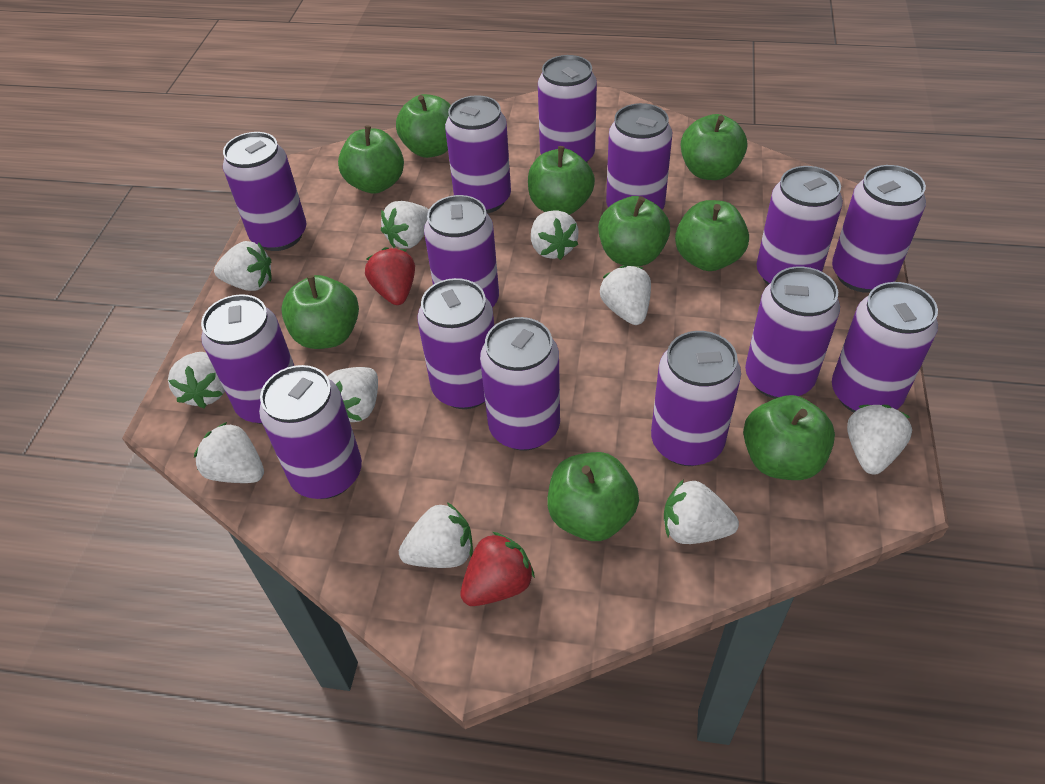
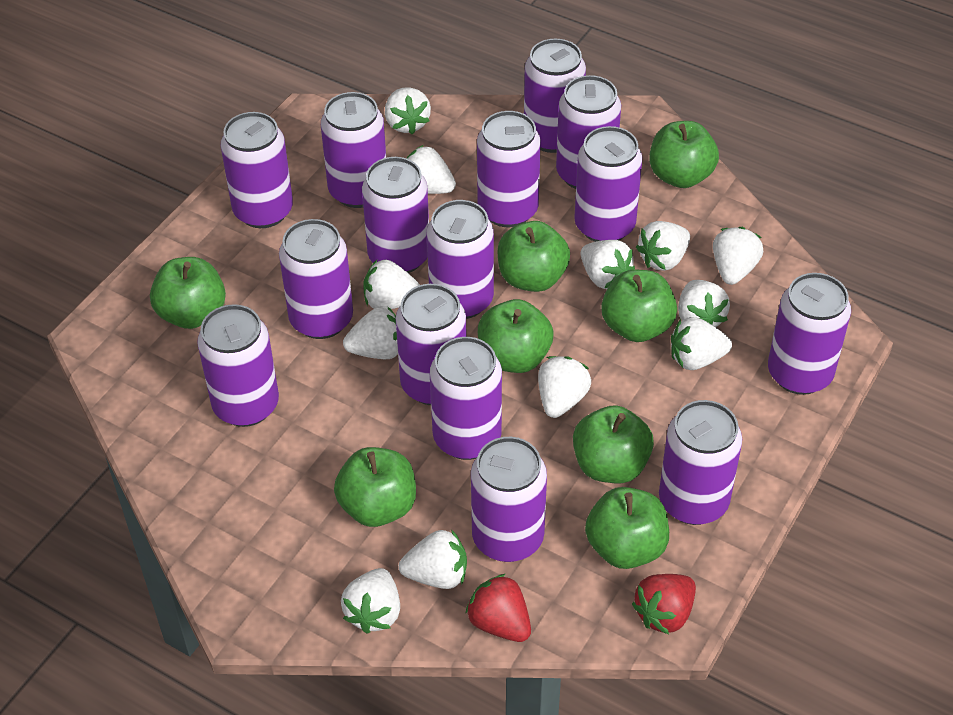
green apple: [281,275,359,349] [338,125,404,194] [396,94,451,158] [528,146,595,215] [547,452,639,541] [598,196,670,266] [675,200,749,271] [681,114,747,180] [743,395,835,480] = 9 -> [150,257,226,329] [334,447,416,527] [478,299,554,373] [498,221,570,292] [573,405,654,483] [585,487,669,569] [601,270,677,342] [649,121,719,188] = 8
purple can: [201,294,294,424] [223,132,307,251] [259,365,362,499] [417,278,494,409] [424,195,499,307] [445,95,511,213] [480,317,560,450] [538,55,597,162] [606,103,672,210] [651,331,741,466] [745,267,840,399] [757,166,843,285] [832,165,926,293] [832,282,938,412] = 14 -> [197,304,279,427] [221,112,293,228] [279,219,353,339] [321,92,386,208] [362,157,429,273] [396,284,467,405] [427,200,494,319] [430,337,502,460] [471,437,547,562] [477,111,541,227] [524,39,586,153] [556,75,621,189] [574,126,642,242] [659,400,742,525] [768,273,851,395] = 15
white strawberry: [168,352,225,408] [194,422,264,483] [214,241,272,291] [327,367,378,422] [381,201,429,249] [399,502,473,568] [531,210,579,260] [600,265,651,325] [664,479,739,544] [847,405,912,474] = 10 -> [341,568,400,634] [343,306,398,359] [363,260,420,309] [385,87,431,134] [399,529,467,589] [407,145,456,194] [538,356,591,418] [581,240,635,289] [636,221,690,271] [671,317,732,370] [678,280,730,327] [713,227,764,285] = 12

